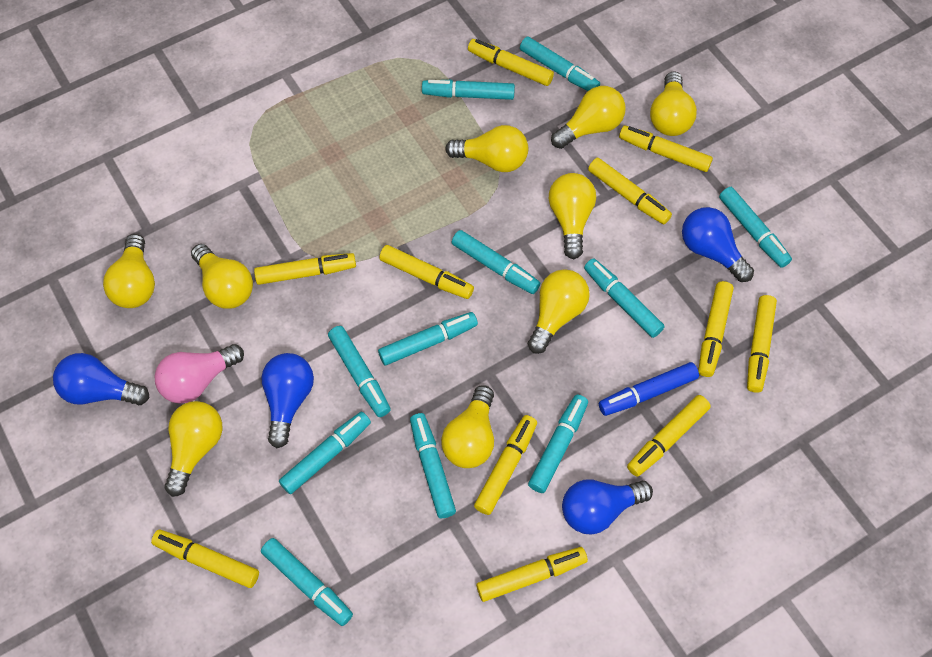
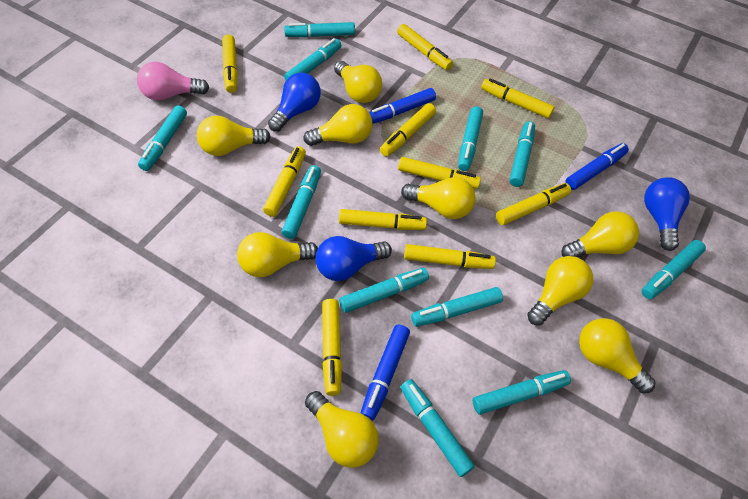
blue light bulb: [53,353,149,405] [261,353,314,448] [562,479,653,534] [682,207,754,282] = 4 -> [268,73,321,132] [315,236,392,281] [644,177,690,251] = 3
blue marker: [599,362,699,416] = 1 -> [361,325,410,420] [369,88,436,124] [565,143,629,190] = 3
yellow marker: [151,529,259,588] [254,253,356,285] [379,245,474,299] [468,39,554,86] [474,415,537,515] [476,547,588,602] [588,158,672,224] [619,126,713,172] [627,395,711,477] [698,281,734,377] [747,295,777,393] = 11 -> [222,34,238,93] [263,146,306,217] [322,299,342,396] [339,209,427,230] [380,103,436,157] [397,24,453,70] [398,157,481,189] [404,244,496,269] [481,78,554,118] [496,183,571,225] = 10

